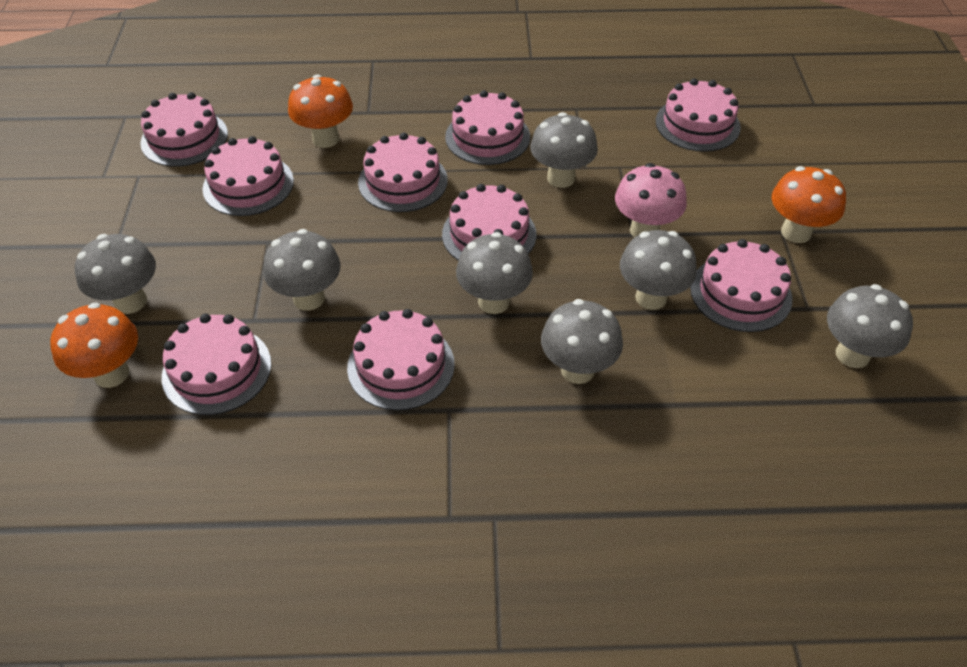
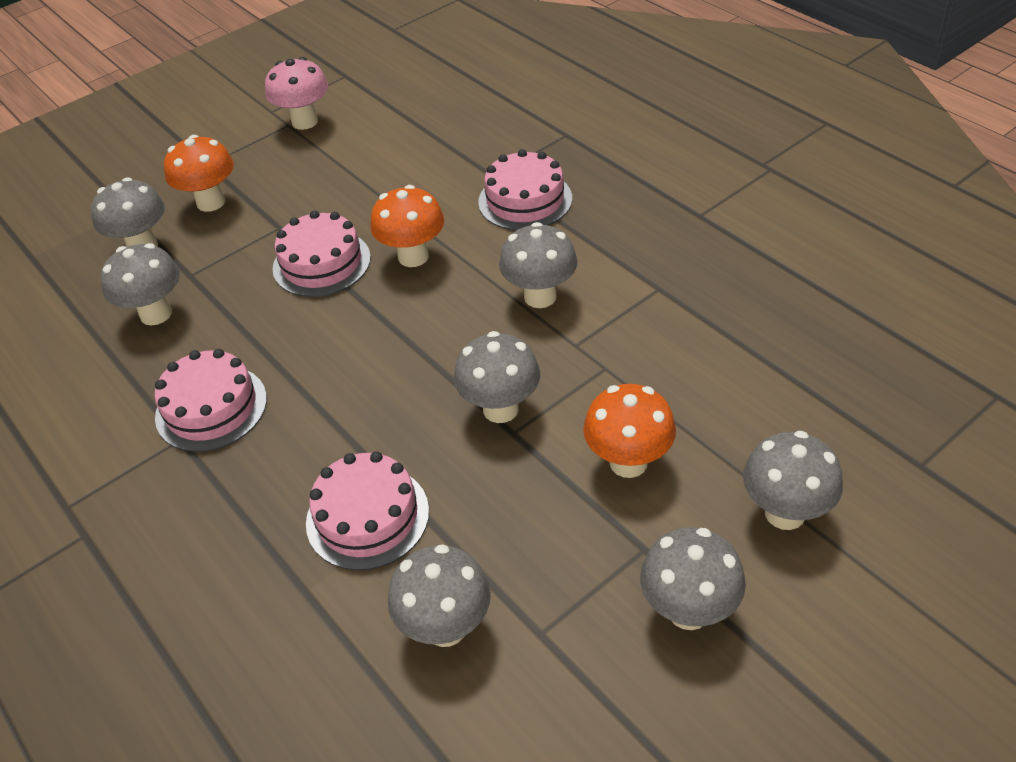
pink cake: [140,92,228,167] [162,314,271,415] [202,136,294,216] [347,309,455,410] [358,132,448,212] [442,184,537,261] [445,90,530,165] [656,78,741,152] [690,239,793,332] = 9 -> [155,349,267,452] [273,211,371,297] [306,451,429,570] [478,149,572,230] = 4

